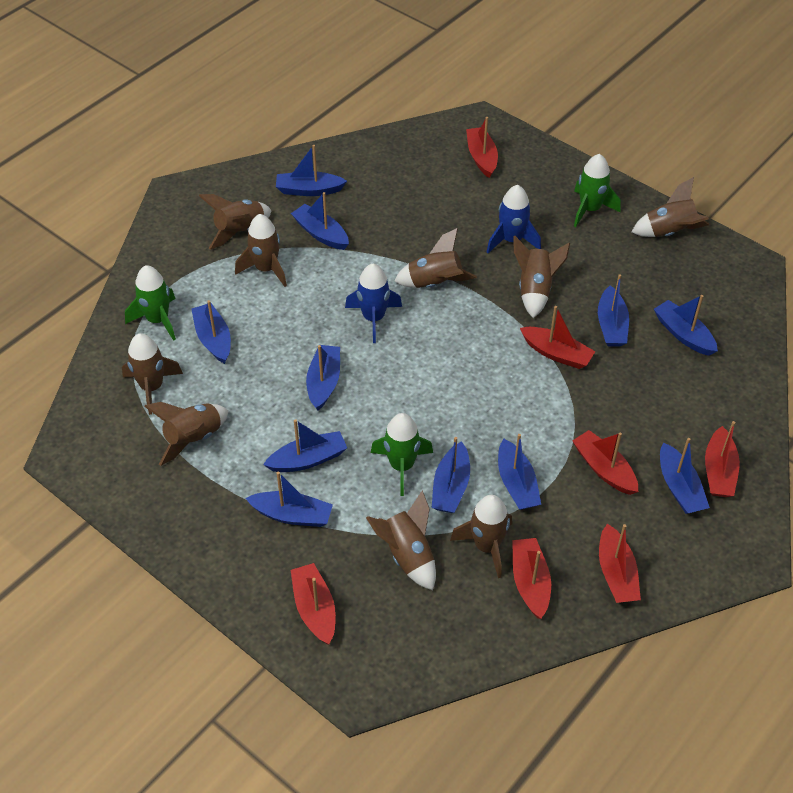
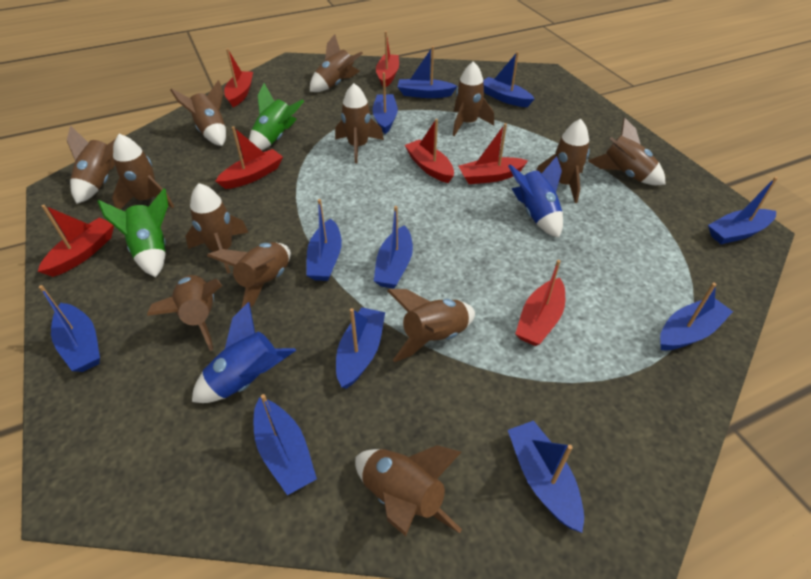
brown rocket: [122,333,183,415] [144,402,228,466] [199,194,272,250] [235,214,287,287] [366,490,436,590] [394,228,477,288] [450,495,512,578] [513,236,570,318] [632,177,709,237] = 9 -> [67,125,122,204] [112,134,174,209] [147,275,222,351] [170,80,226,146] [185,183,249,274] [207,242,291,309] [310,34,363,92] [335,83,384,163] [355,445,462,536] [387,289,475,362] [453,61,494,136] [536,119,590,203] [588,118,666,185] = 13
green rocket: [125,265,176,341] [371,413,433,496] [574,154,621,227] = 3 -> [97,189,168,277] [249,83,304,151] = 2

